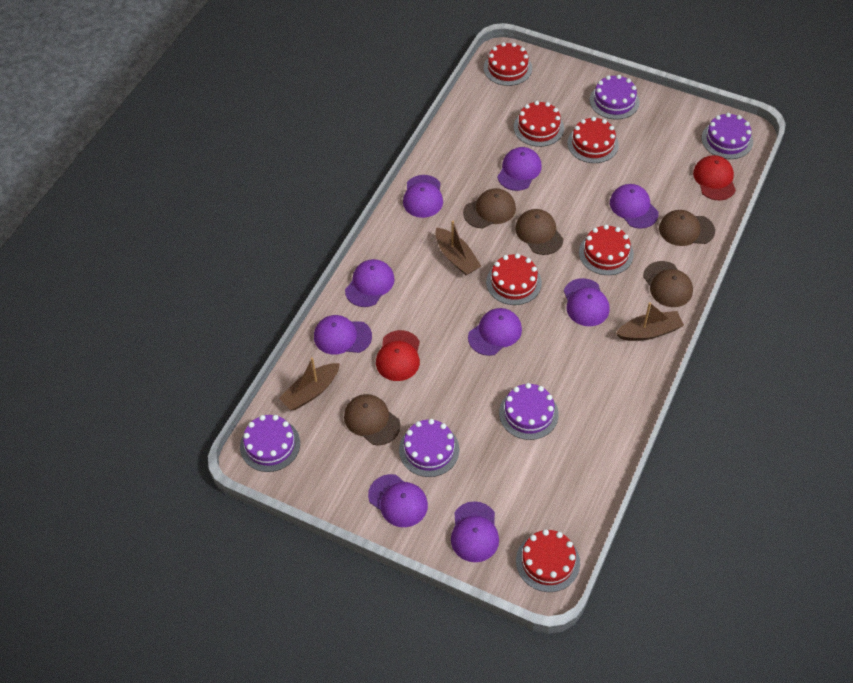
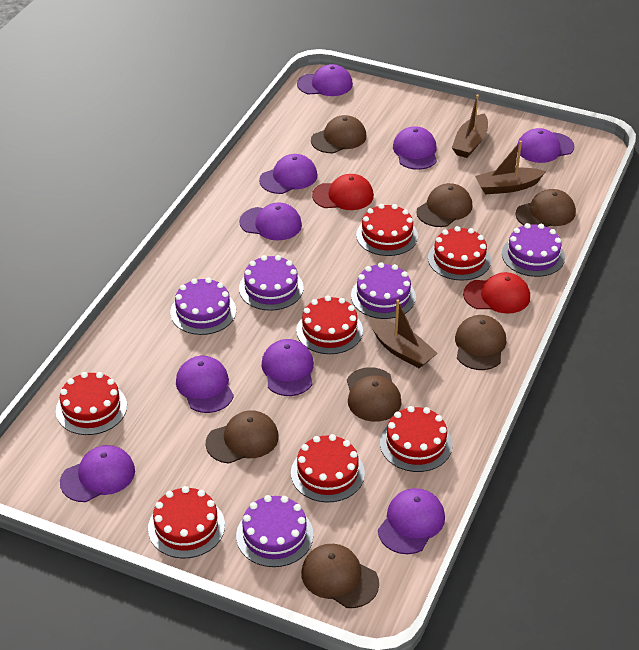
brown cap: [344,394,400,445] [463,188,516,229] [515,209,563,255] [643,261,693,307] [659,210,715,246] = 5 -> [206,410,279,464] [301,544,379,608] [311,115,367,153] [347,367,402,422] [416,183,472,227] [455,315,506,370] [515,189,576,227] = 7
red cake: [484,42,532,86] [486,254,542,305] [514,101,564,147] [516,529,580,592] [567,117,619,163] [579,225,634,275] = 6 -> [56,372,127,435] [148,486,225,558] [291,434,365,502] [296,296,363,354] [356,204,418,256] [380,406,452,472] [428,226,491,281] = 7

